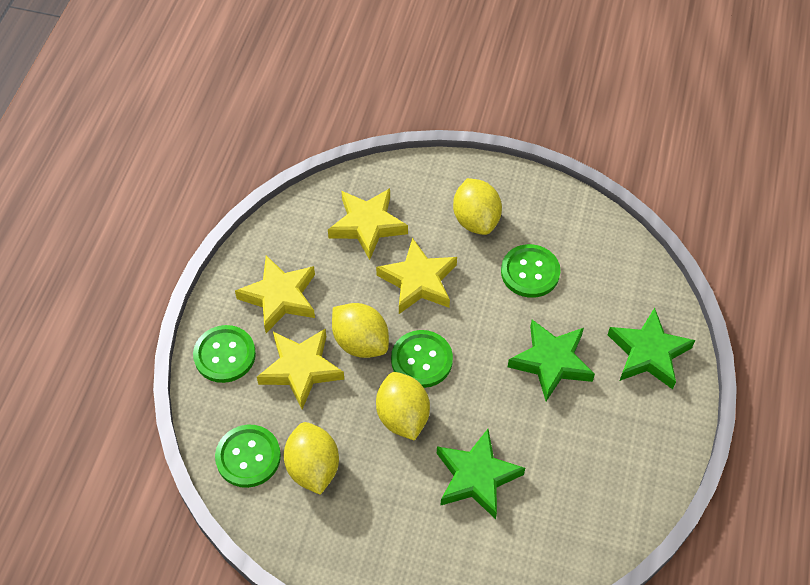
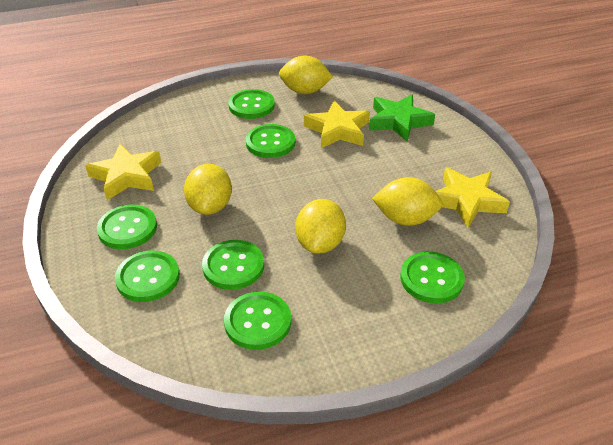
green button: [193,325,256,383] [215,425,281,488] [391,330,453,388] [501,244,560,298] = 4 -> [97,205,157,249] [115,250,180,302] [202,240,264,290] [224,292,291,350] [228,89,275,119] [246,124,295,158] [400,252,465,303] = 7
green star: [437,429,525,519] [508,319,595,401] [608,308,695,389] = 3 -> [369,94,435,142] = 1
yellow star: [235,255,315,333] [257,328,344,409] [328,188,408,260] [376,238,457,314] = 4 -> [85,144,161,200] [304,101,370,148] [435,167,510,228] = 3

